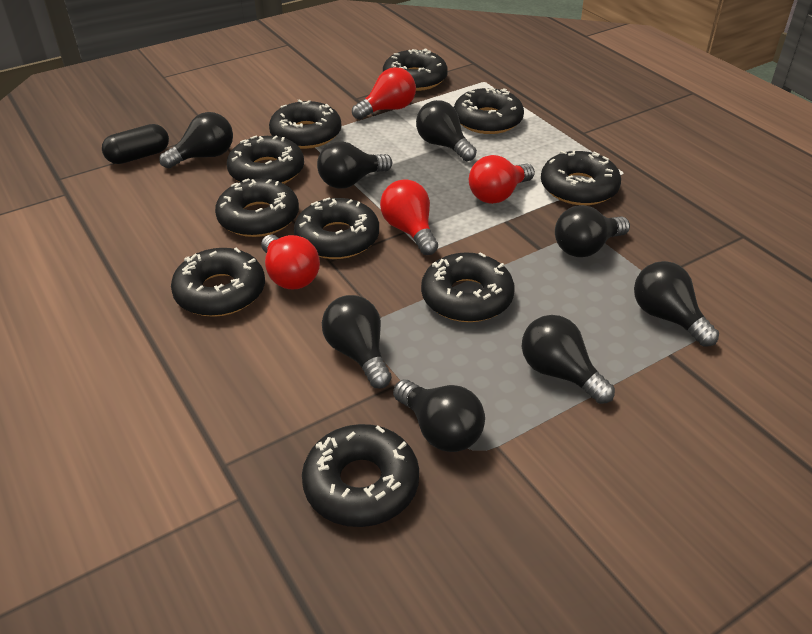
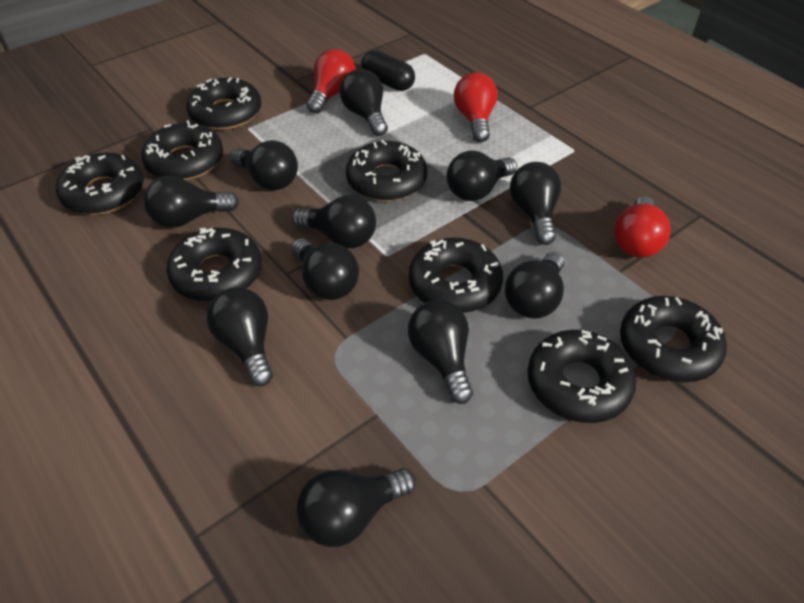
black donut: [171,248,265,317] [215,178,299,237] [227,136,304,184] [269,99,341,149] [294,198,379,259] [302,424,419,527] [383,49,448,91] [421,252,514,322] [454,88,524,134] [541,150,621,205] = 10 -> [56,152,144,215] [141,120,223,180] [167,228,262,302] [186,77,261,130] [346,140,427,201] [409,238,503,313] [527,330,636,423] [620,296,727,382] = 8
black light bulb: [159,112,233,169] [317,141,392,189] [322,295,392,389] [393,380,485,452] [416,100,477,161] [522,315,615,404] [555,205,630,257] [634,261,719,347] = 8 -> [144,176,239,228] [207,287,273,387] [230,140,298,190] [291,238,359,300] [292,195,376,248] [297,468,416,547] [340,69,388,136] [408,300,473,404] [447,150,517,201] [505,252,564,319] [510,162,561,245] = 11
red light bulb: [261,235,320,289] [352,67,416,120] [380,179,438,255] [469,155,535,204] = 4 -> [307,49,356,114] [454,72,498,142] [614,196,671,258] = 3

